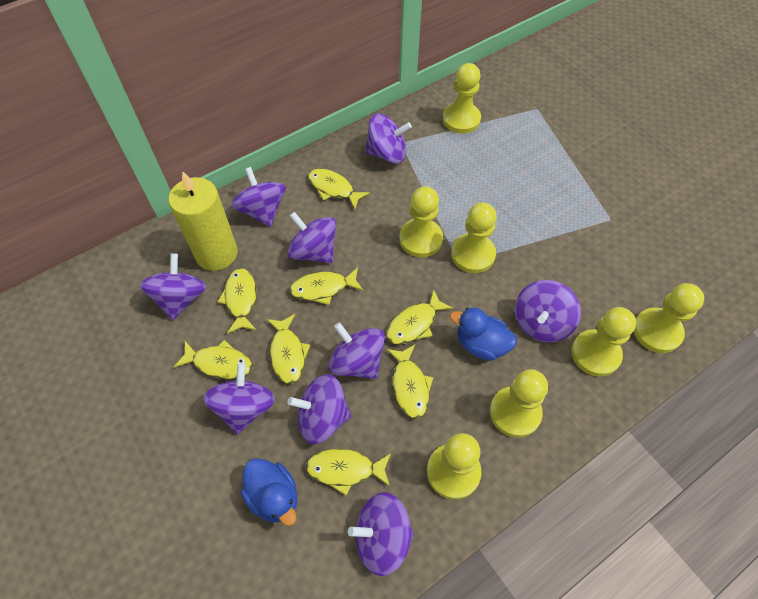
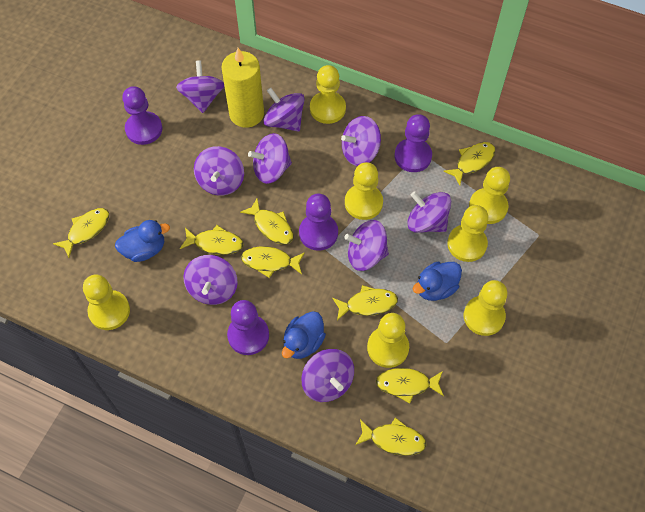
blue duck: [241,458,297,526] [450,308,517,361] = 2 -> [115,220,170,262] [282,311,326,359] [413,262,462,301] = 3
purple pawn: none = 0 -> [122,86,162,145] [227,300,269,355] [299,194,338,251] [394,114,432,172] = 4

